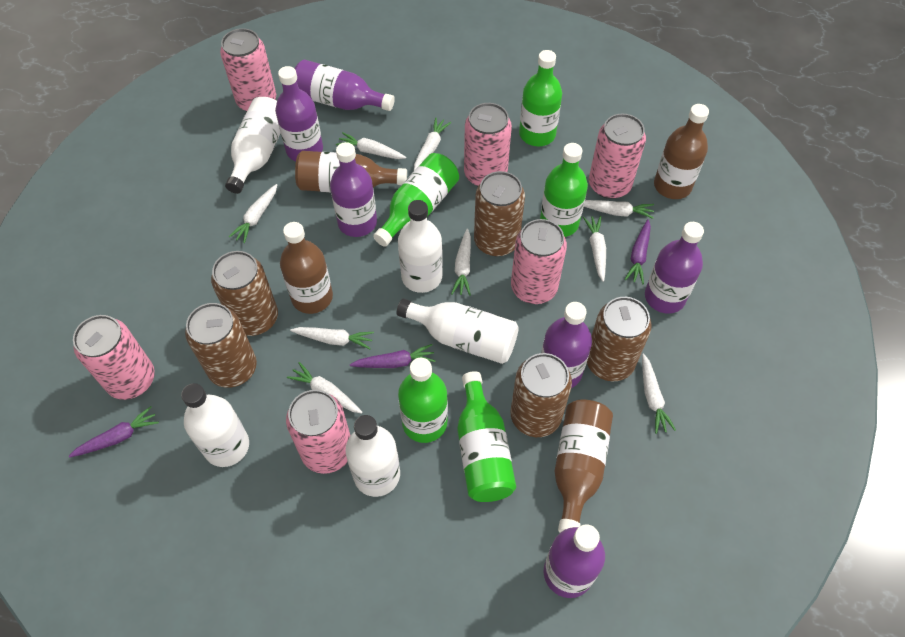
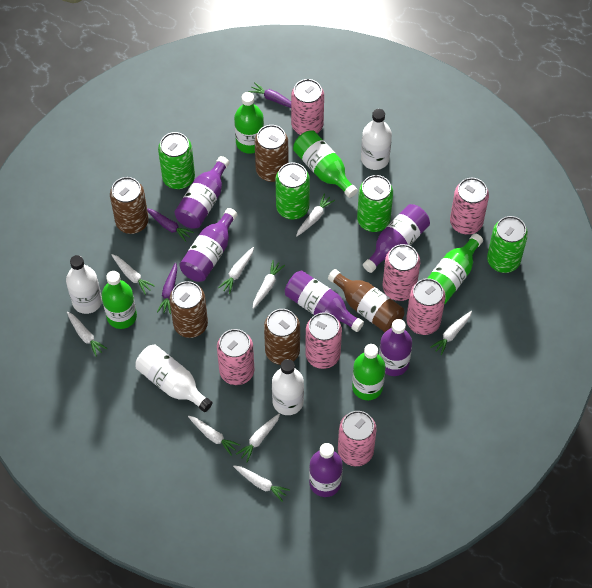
brown bottle: [280,222,333,314] [295,151,407,192] [554,400,613,532] [654,104,709,199] = 4 -> [328,269,404,332] = 1
brown can: [185,303,257,388] [211,251,278,336] [474,171,525,256] [510,353,572,437] [587,297,652,381] = 5 -> [110,177,149,234] [169,281,208,338] [255,125,289,182] [264,309,300,365] = 4
green can: none = 0 -> [158,132,195,189] [275,162,310,220] [357,175,393,232] [487,216,528,273] = 4
pink can: [73,315,155,400] [220,28,276,111] [286,390,351,474] [464,103,512,186] [511,219,567,304] [589,114,646,199] = 6 -> [217,329,254,385] [291,79,324,135] [305,312,342,369] [338,411,377,466] [383,244,420,301] [406,278,445,335] [450,178,489,235] = 7
white bottle: [181,383,249,467] [225,97,281,194] [345,415,400,497] [397,299,519,364] [398,200,443,293] = 5 -> [66,255,102,314] [135,344,213,412] [272,359,304,415] [361,109,392,170] = 4

